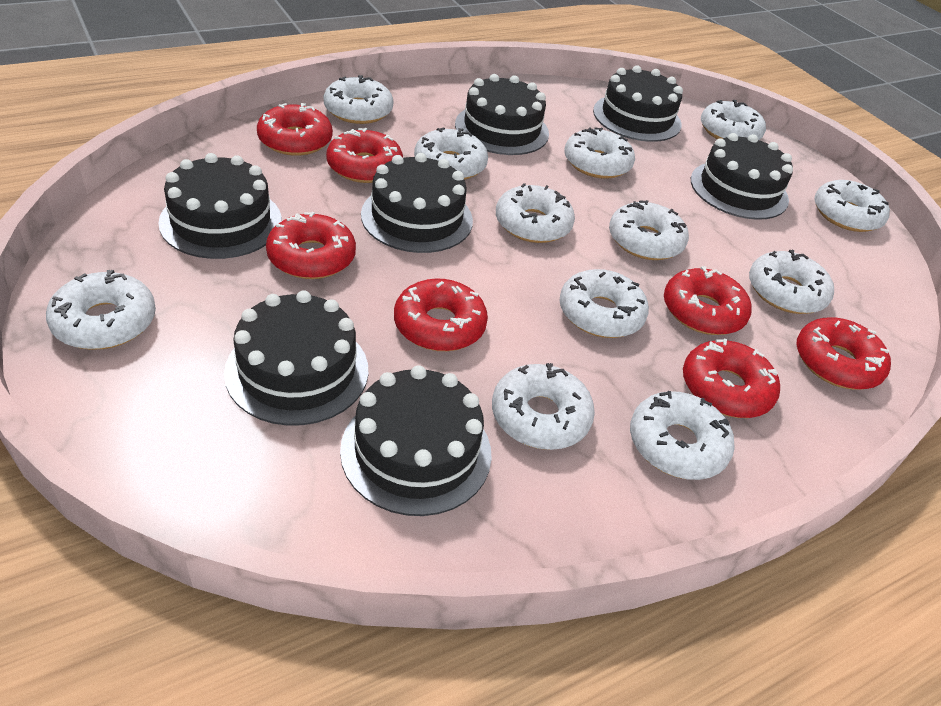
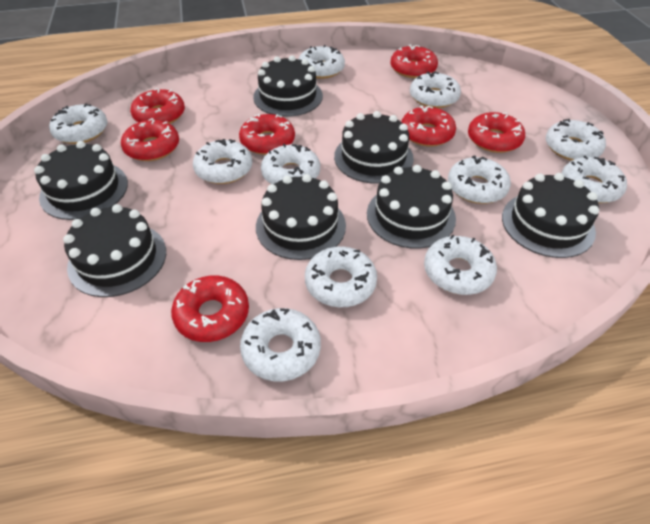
white donut: [46,270,156,350] [324,75,393,124] [414,127,488,180] [492,363,595,450] [496,183,575,243] [559,269,649,338] [564,127,635,179] [609,200,689,260] [630,391,735,480] [701,100,766,140] [749,250,834,314] [814,180,890,232] = 12 -> [49,104,108,144] [193,139,252,184] [240,308,321,381] [261,144,320,184] [299,45,345,79] [305,246,377,307] [410,71,461,108] [424,235,497,295] [448,156,511,204] [546,119,606,161] [562,155,627,203] = 11

